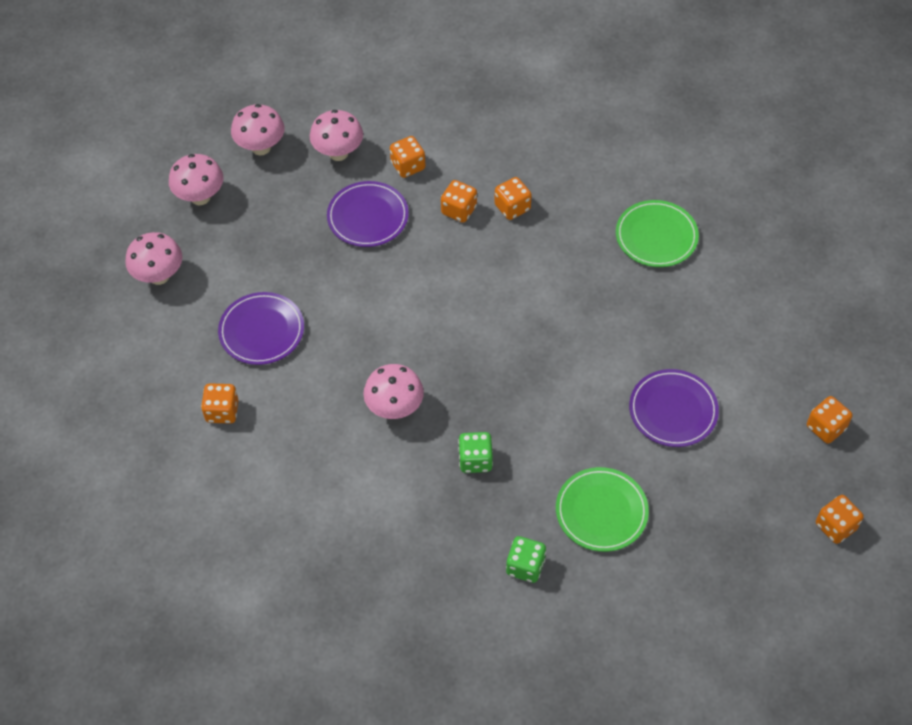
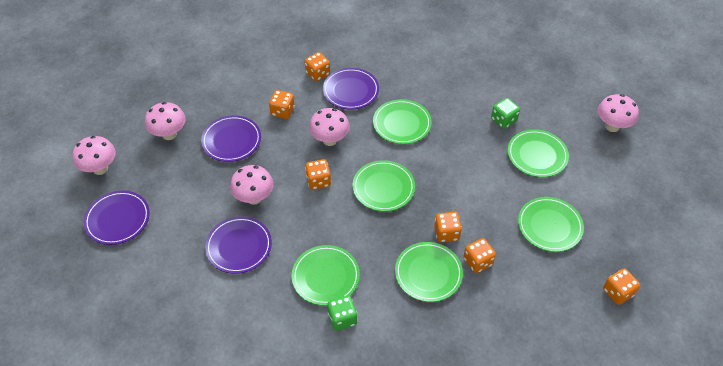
green plate: [556,467,649,552] [616,200,699,267] = 2 -> [292,245,360,306] [353,160,415,212] [373,99,432,144] [395,242,463,302] [508,129,569,177] [518,197,584,252] = 6
purple plate: [218,292,304,365] [327,181,409,247] [629,369,719,447] = 3 -> [84,190,150,245] [201,115,261,162] [205,216,272,274] [323,68,379,110] = 4

